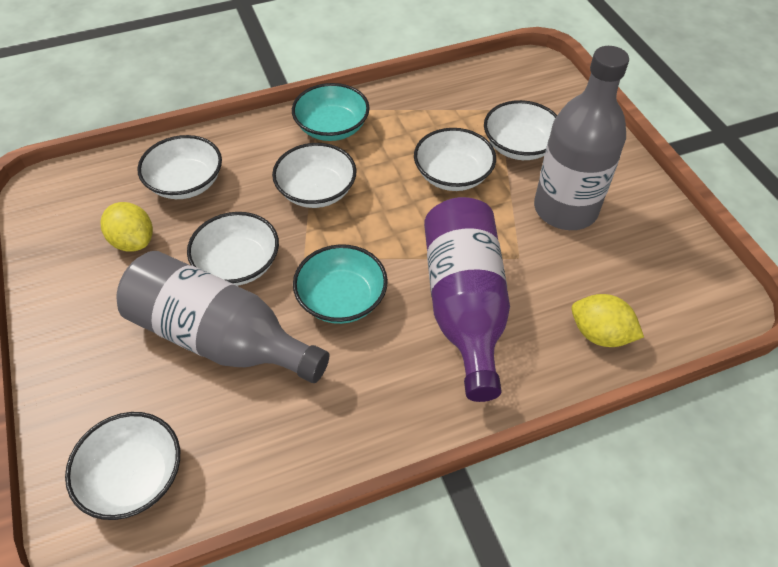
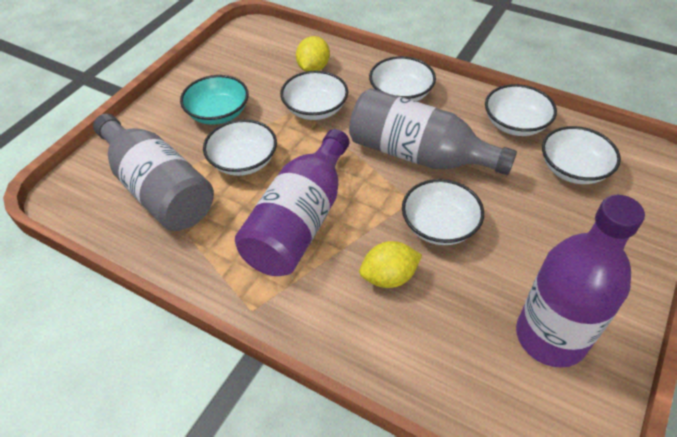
purple bottle: [424,197,510,402] = 1 -> [235,129,349,276] [516,195,645,368] = 2
turquoise bowl: [292,83,370,141] [293,244,388,324] = 2 -> [180,75,249,125] = 1

